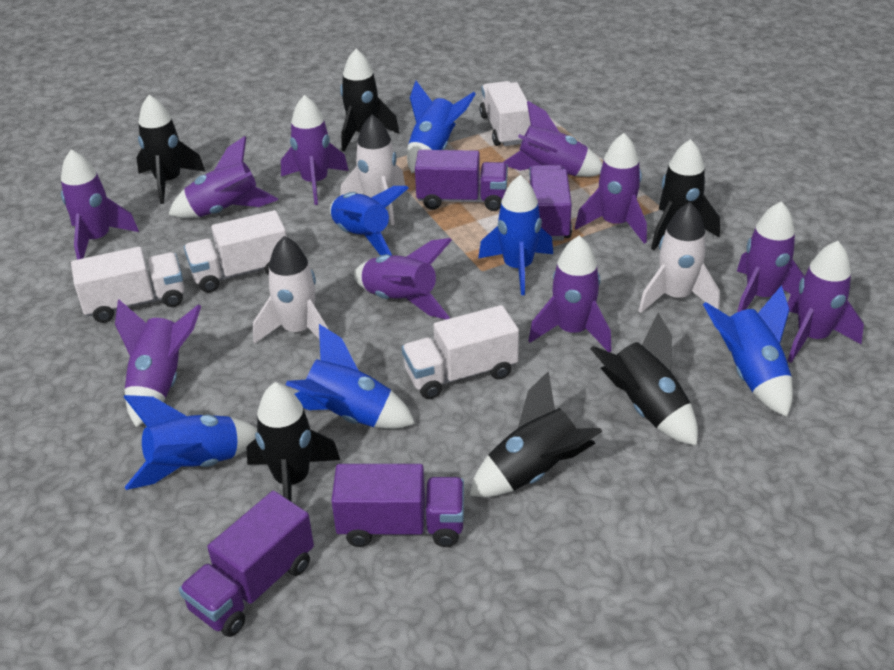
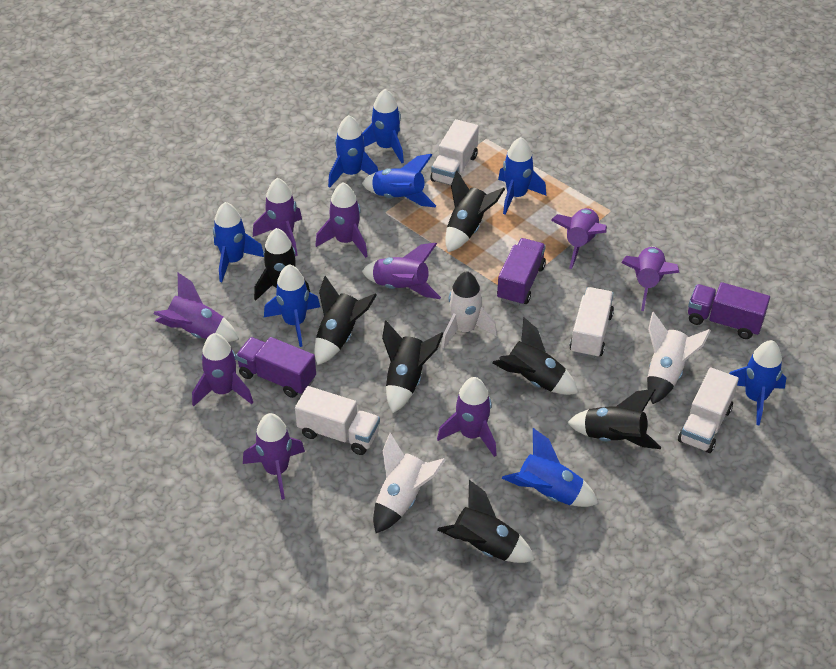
black rocket: [136,95,206,204] [246,382,340,502] [340,49,400,151] [469,371,602,497] [590,313,698,446] [651,139,720,250] = 6 -> [254,228,310,301] [314,276,377,365] [382,321,443,413] [437,480,535,563] [445,171,505,252] [492,317,578,395] [567,389,661,449] = 7
blue rocket: [124,395,257,490] [285,324,415,429] [330,186,408,256] [407,81,476,173] [478,175,553,295] [703,285,793,417] = 6 -> [213,202,264,282] [264,264,320,347] [328,115,378,188] [362,89,404,163] [362,154,436,207] [498,137,546,215] [502,428,598,507] [729,340,786,425] = 8
purple rocket: [61,150,139,260] [115,299,201,427] [168,136,278,218] [281,95,349,205] [354,238,452,319] [503,101,603,177] [528,236,612,352] [575,133,647,244] [737,201,805,312] [788,241,864,363] = 10 -> [153,273,239,342] [192,333,253,407] [243,413,305,500] [253,178,302,256] [315,182,368,258] [362,243,441,299] [437,377,497,457] [551,208,607,269] [621,247,680,311] = 9
purple truck: [179,491,314,637] [331,464,464,547] [415,150,508,211] [529,165,572,241] = 4 -> [236,337,316,398] [497,238,546,306] [688,282,770,339] = 3

